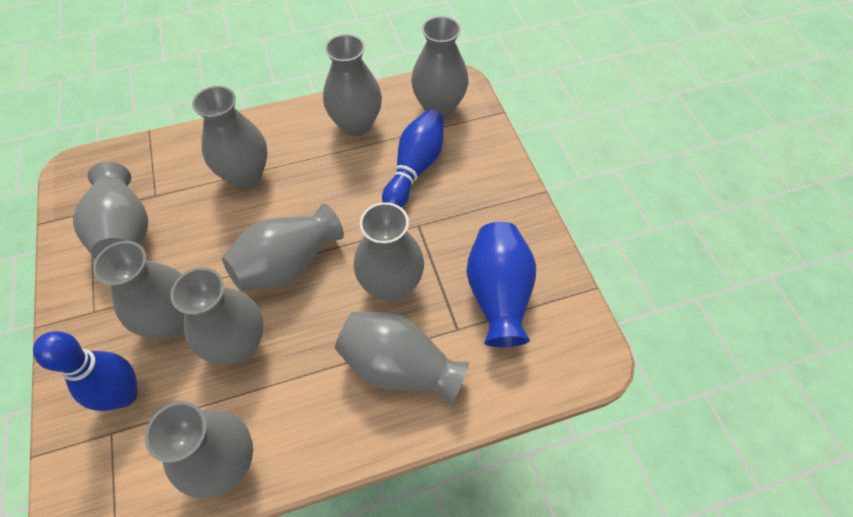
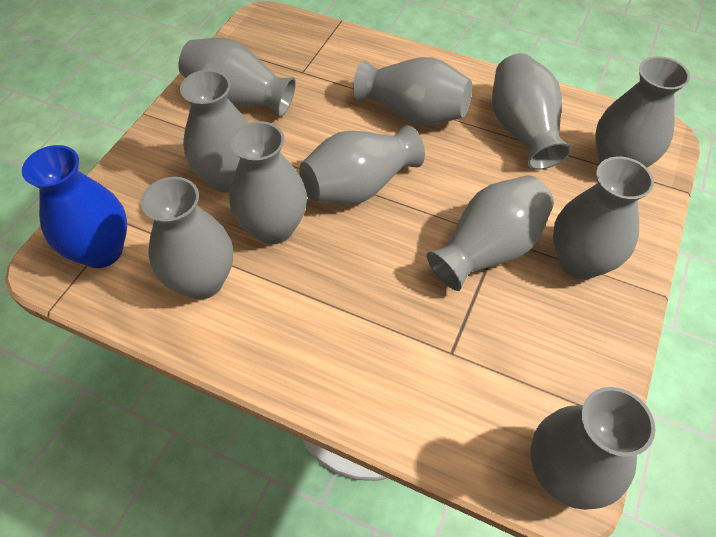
blue bowling pin: [33,331,138,411] [382,109,444,208] = 2 -> none = 0
grey vase: [73,162,148,259] [93,241,185,338] [145,401,253,498] [170,267,264,365] [192,86,268,188] [222,203,344,291] [323,34,382,136] [335,312,470,406] [354,202,424,301] [411,16,469,118] = 10 -> [141,177,233,300] [178,38,296,117] [180,70,248,192] [229,121,307,244] [299,125,425,205] [353,57,472,126] [427,175,554,291] [492,53,571,170] [530,387,655,510] [553,157,654,279] [595,56,690,167] = 11

